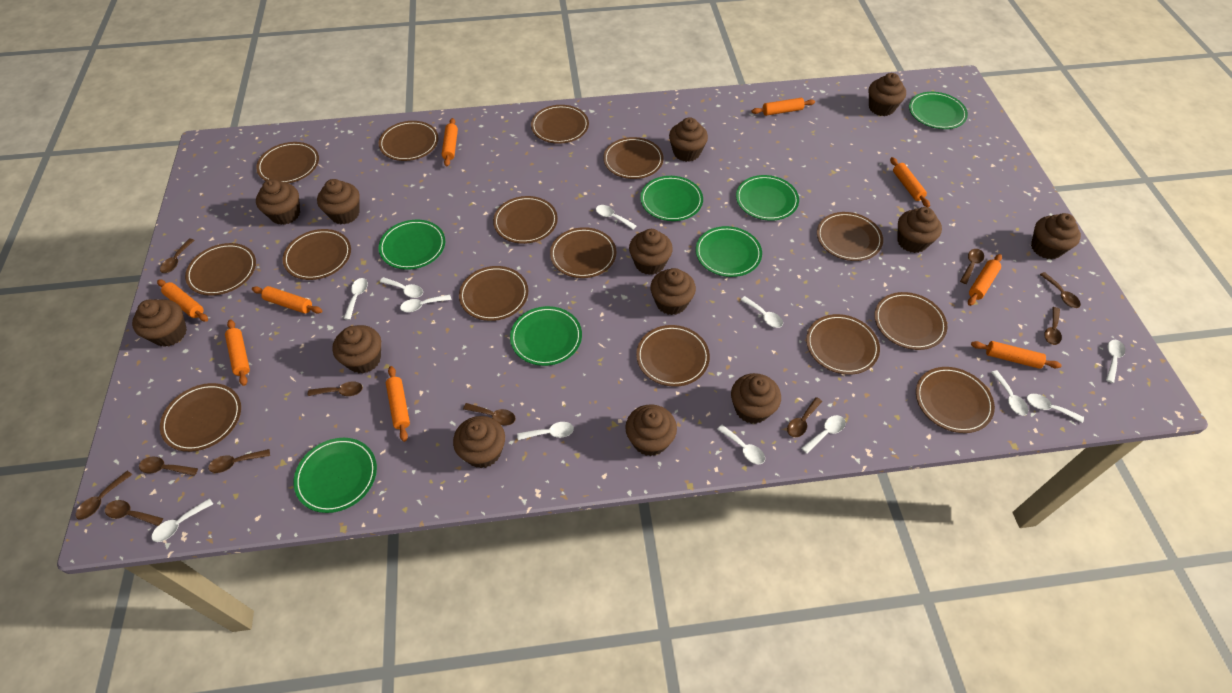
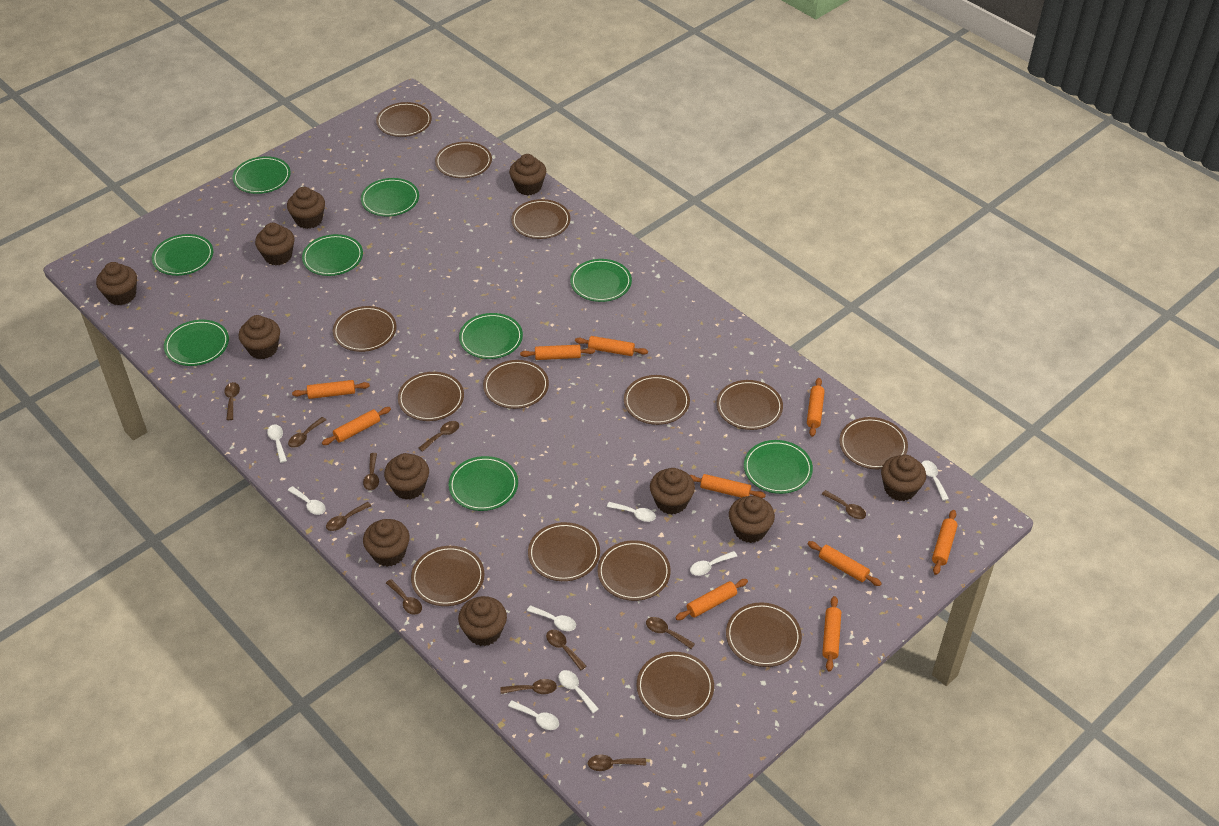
brown cupcake: [132,299,187,347] [256,179,300,225] [317,179,360,224] [332,325,381,374] [453,416,505,468] [625,404,677,456] [629,229,673,275] [650,268,696,315] [669,117,708,162] [731,373,781,424] [869,73,906,116] [897,207,942,253] [1031,213,1081,259] = 13 -> [96,262,137,305] [239,315,280,359] [255,223,295,266] [287,187,325,229] [363,519,410,567] [384,453,429,500] [458,596,507,646] [509,154,546,195] [650,468,695,515] [729,496,775,543] [881,455,926,501] = 11
brown plate: [160,383,241,452] [185,243,256,296] [256,142,319,183] [283,229,351,280] [379,121,439,161] [459,266,528,321] [493,196,558,244] [531,105,589,144] [550,227,616,278] [603,137,664,179] [636,325,710,387] [806,314,880,375] [817,212,883,261] [874,292,947,350] [916,367,995,433] = 15 -> [333,306,397,352] [376,102,432,137] [398,372,464,421] [411,546,484,606] [435,142,492,178] [483,360,549,409] [511,199,570,239] [528,522,600,581] [598,540,671,601] [624,375,690,425] [637,652,714,720] [716,380,783,430] [726,602,802,667] [839,417,908,469] = 14
green plate: [294,438,377,513] [379,220,445,270] [510,306,582,366] [640,176,703,221] [695,226,762,277] [736,175,799,221] [909,92,968,129] = 7 -> [152,234,213,276] [164,320,229,366] [232,156,291,194] [302,234,363,276] [361,178,419,216] [449,456,518,511] [459,313,523,359] [570,259,632,302] [744,440,813,494] = 9
orange rolling pin: [157,279,208,322] [225,319,250,386] [252,286,322,314] [386,366,410,442] [442,118,458,167] [752,98,815,116] [890,157,930,207] [968,254,1002,306] [971,341,1062,369] = 9 -> [292,380,370,399] [322,407,391,445] [520,345,595,360] [575,336,648,356] [675,579,748,620] [690,474,766,498] [807,378,825,437] [807,541,882,586] [822,596,841,671] [932,510,958,575] = 10
white spoon: [151,498,213,542] [344,278,368,320] [380,277,423,298] [400,295,451,312] [517,422,574,440] [596,205,637,230] [717,425,765,464] [741,296,783,328] [801,415,846,454] [991,370,1028,416] [1027,394,1084,423] [1106,340,1125,383] = 12 -> [267,424,287,463] [288,486,326,515] [508,700,559,730] [527,605,576,631] [558,670,599,713] [607,502,656,522] [690,551,737,576] [921,460,949,501] = 8

